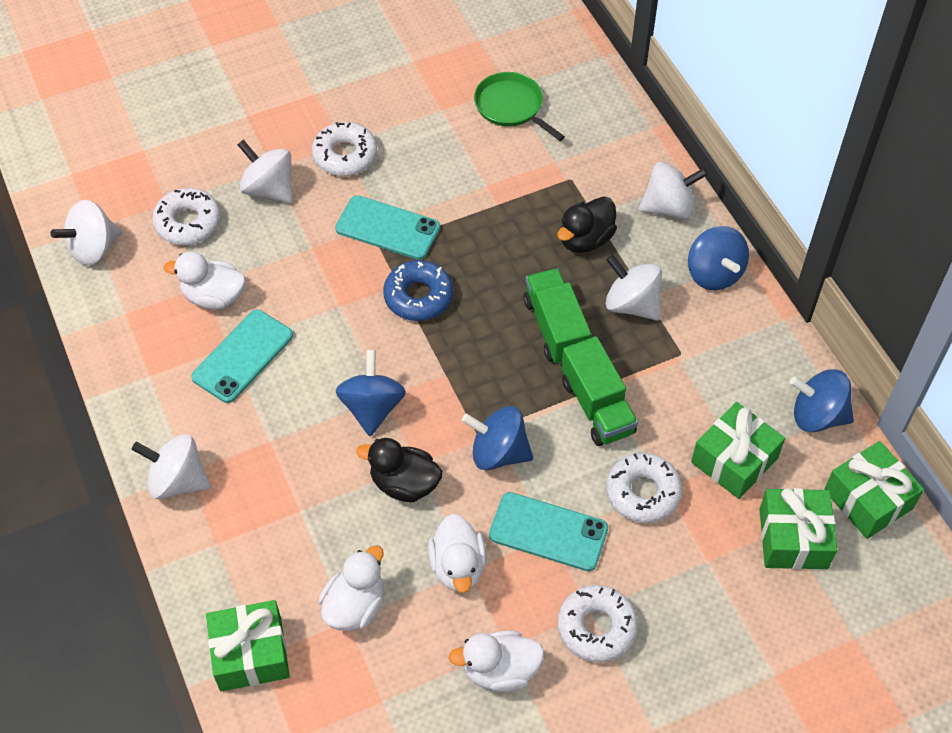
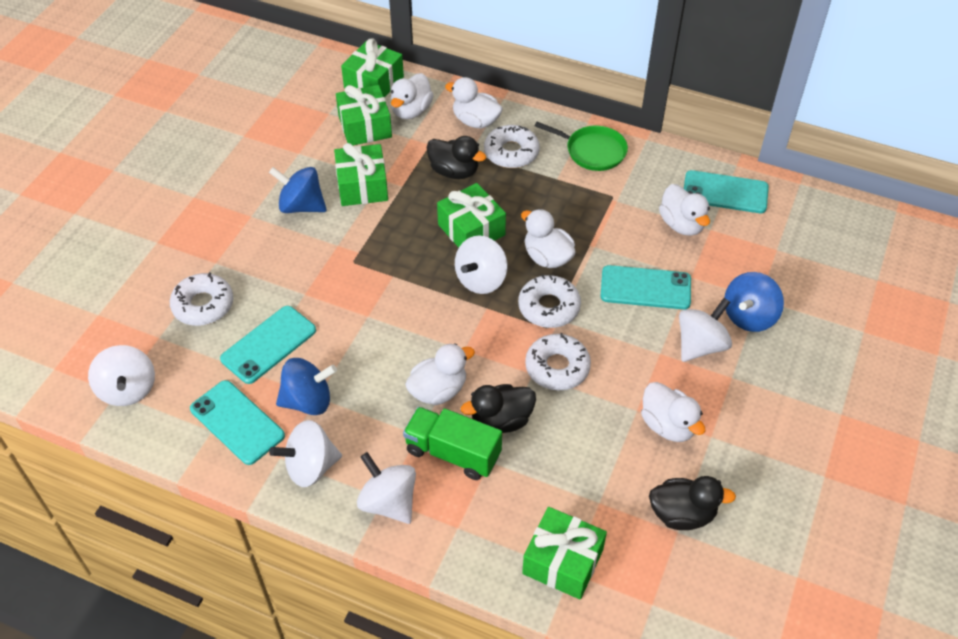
black duck: [356,438,442,502] [557,196,617,253] = 2 -> [426,136,486,179] [461,384,536,433] [649,476,736,530] = 3
blue donut: [383,260,453,321] = 1 -> none = 0
blue spinning top: [335,350,406,436] [462,406,533,470] [688,226,749,290] [790,369,854,432] = 4 -> [269,167,327,213] [276,358,337,415] [724,272,784,332] = 3
green gift: [206,600,290,692] [691,402,785,499] [759,488,837,569] [824,441,924,539] = 4 -> [334,143,388,206] [336,85,392,145] [341,38,404,98] [437,183,506,247] [522,507,607,599] = 5
green truck: [524,268,591,365] [561,336,638,446] = 2 -> [403,407,502,480] = 1
turquoise phone: [191,310,293,403] [335,195,440,260] [489,492,608,571] = 3 -> [190,380,285,465] [220,306,316,384] [601,265,691,310] [684,170,769,213] = 4
white duck: [164,251,246,310] [319,545,384,631] [428,514,487,593] [449,630,545,692] = 4 -> [391,73,434,119] [405,343,475,405] [445,77,503,129] [521,209,575,268] [641,382,705,442] [659,184,710,236] = 6

